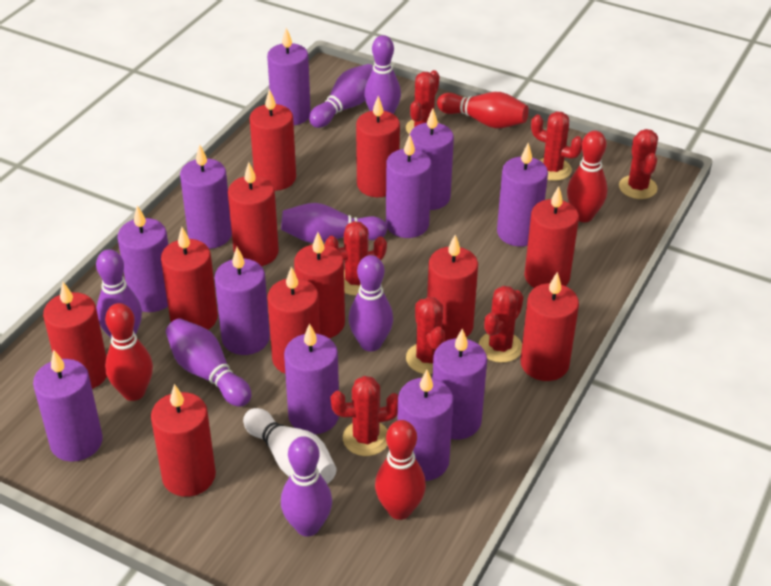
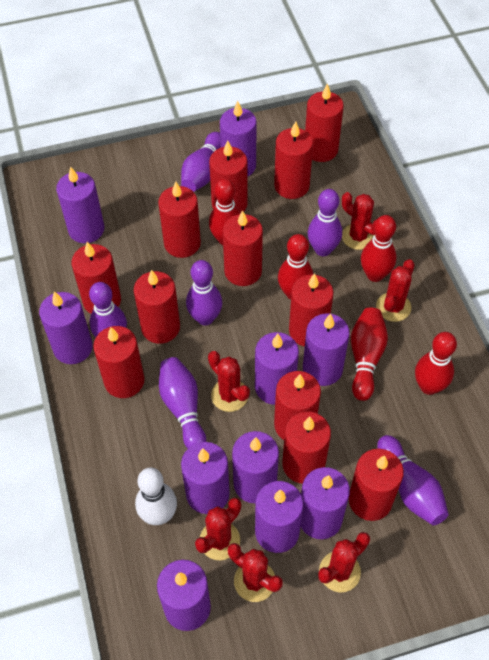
purple bowling pin: [96,249,142,338] [166,318,251,407] [281,203,387,243] [281,436,332,536] [309,64,373,128] [348,255,393,351] [364,35,401,114] = 7 -> [89,282,127,338] [159,357,206,448] [181,132,221,192] [186,260,222,325] [308,189,342,256] [377,435,449,526] = 6
purple candle: [33,350,103,462] [118,205,168,312] [180,145,232,249] [214,247,270,355] [267,28,311,125] [284,323,339,434] [386,135,432,238] [397,370,453,481] [410,108,454,210] [432,328,487,439] [497,143,548,246] = 11 -> [39,291,93,364] [56,166,104,243] [157,560,211,631] [181,442,230,514] [220,101,257,177] [232,431,279,503] [255,332,299,405] [255,481,304,553] [301,467,350,539] [303,313,349,386] = 10
red bowling pin: [105,303,153,401] [375,420,426,520] [437,92,529,129] [567,131,607,222] = 4 -> [209,178,241,245] [278,234,313,300] [351,307,388,401] [361,215,396,282] [415,332,457,395] = 5
red cactus: [325,221,387,296] [330,376,398,456] [406,70,440,135] [406,297,445,374] [479,286,524,363] [531,112,583,181] [619,129,658,199] = 7 -> [195,498,241,560] [208,351,250,412] [228,543,283,602] [318,532,370,592] [342,192,377,250] [376,259,415,322] = 6
red candle: [43,282,107,389] [151,384,216,497] [161,227,218,330] [228,162,279,266] [249,89,296,191] [267,267,320,374] [294,232,345,338] [356,96,400,197] [427,235,478,342] [520,272,579,381] [524,186,579,288] = 11 -> [71,242,121,314] [93,326,145,398] [134,270,180,344] [158,181,201,258] [209,140,248,212] [223,210,263,286] [274,121,313,199] [274,371,321,440] [282,411,331,484] [289,273,333,347] [305,83,344,162] [349,449,404,521] = 12

